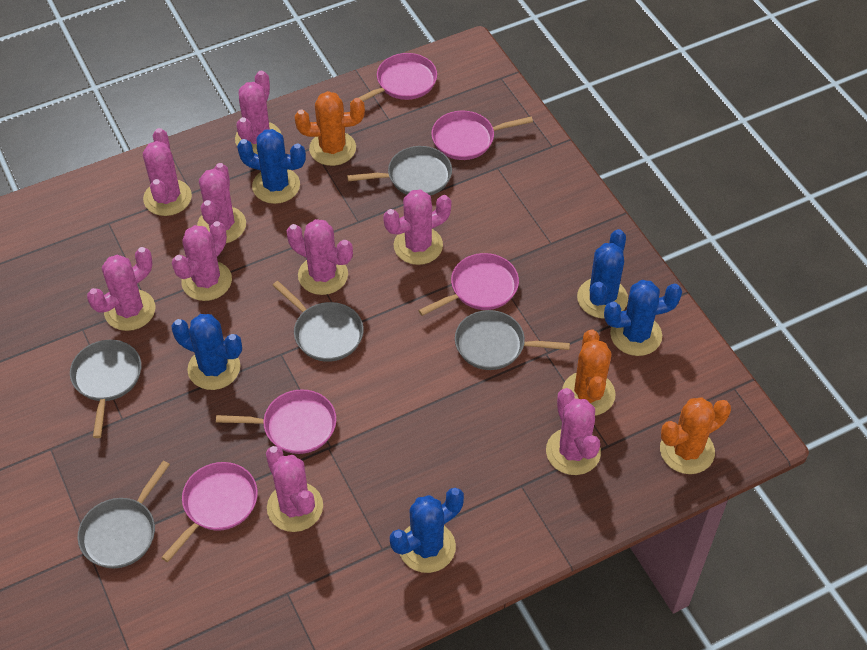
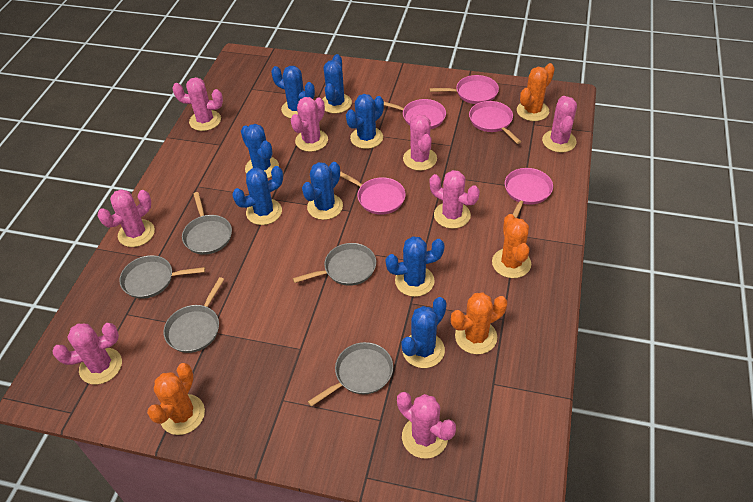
blue cactus: [171,314,242,390] [237,129,306,204] [390,488,464,573] [577,229,628,318] [604,280,682,356] = 5 -> [232,166,283,225] [241,124,279,178] [271,66,315,118] [302,162,343,220] [322,54,352,113] [346,94,384,149] [385,236,445,297] [401,297,447,368] = 8
orange cactus: [295,91,365,166] [562,330,615,416] [660,397,731,474] = 3 -> [147,363,205,435] [451,292,507,354] [492,214,531,278] [517,63,555,121] = 4
pink cactus: [87,247,155,331] [143,128,192,216] [172,221,232,301] [197,163,246,243] [235,71,281,154] [266,446,323,532] [287,219,353,295] [383,190,452,265] [546,388,601,475] = 9 -> [53,323,122,385] [98,189,155,247] [172,77,223,131] [291,97,328,152] [397,392,456,459] [403,114,437,171] [430,170,480,229] [542,96,577,153] = 8

